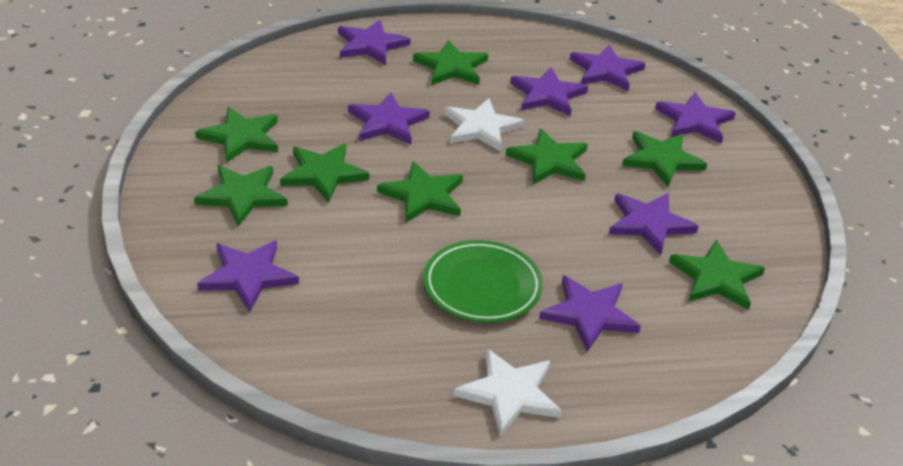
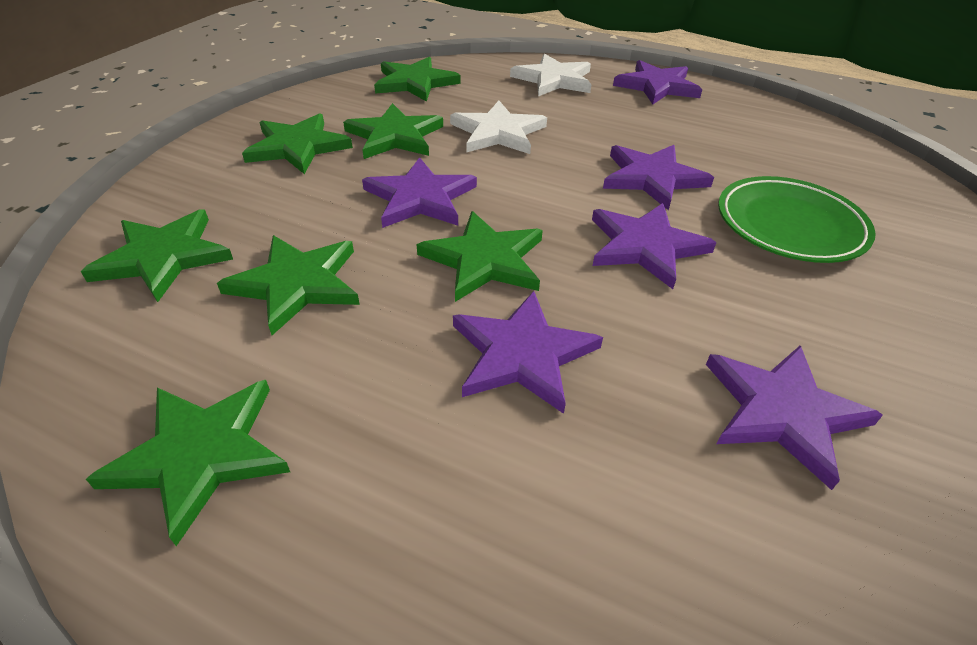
green star: [194,165,288,227] [195,107,278,163] [280,144,369,203] [377,161,463,222] [413,40,488,85] [506,129,588,184] [622,131,707,186] [669,240,765,310] = 8 -> [81,209,233,302] [86,380,290,546] [217,235,360,335] [242,113,353,174] [343,103,443,159] [374,57,460,102] [417,211,543,302] = 7
purple star: [197,240,299,312] [338,20,410,65] [348,92,430,144] [510,67,588,116] [539,275,641,352] [570,44,645,91] [609,193,699,255] [655,92,736,144] = 8 -> [362,157,477,228] [453,291,603,414] [592,203,717,289] [603,145,714,210] [613,60,702,105] [706,346,883,490] = 6

